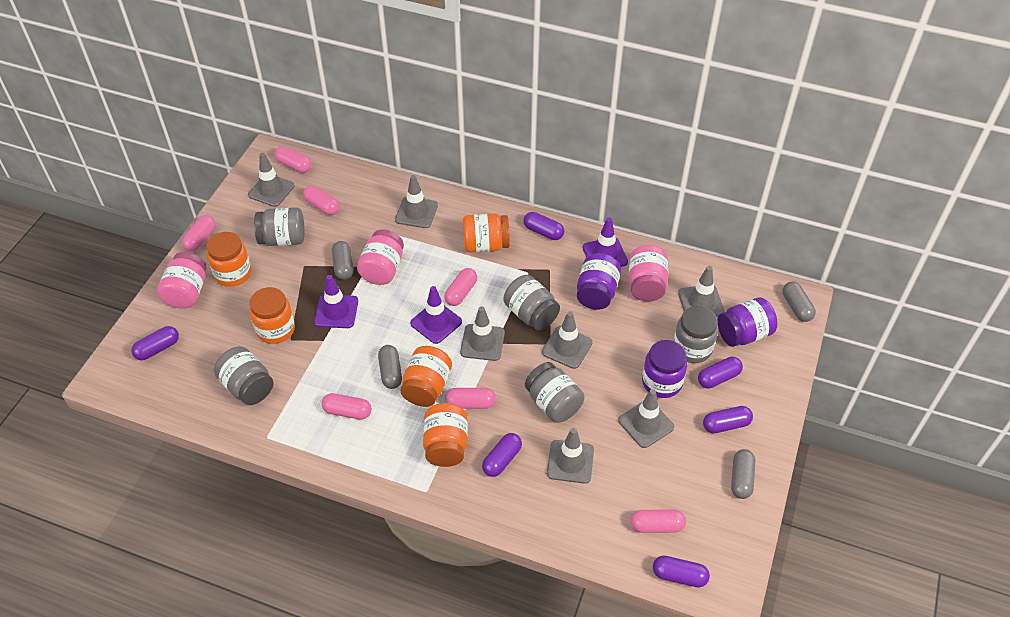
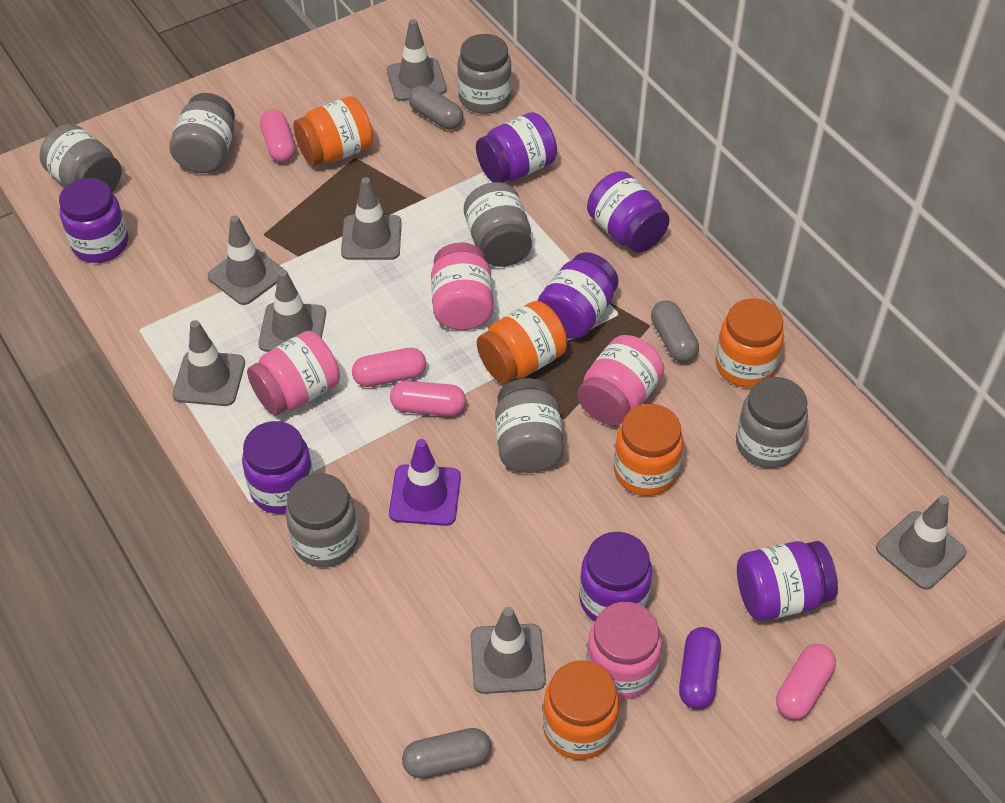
grey capsule: [332,241,353,280] [378,345,402,389] [731,449,756,499] [783,282,816,322] = 4 -> [402,728,491,778] [409,85,464,129] [651,300,699,362] = 3
grey jar: [214,346,274,405] [254,207,305,246] [504,275,560,330] [525,362,585,423] [674,306,718,363] = 5 -> [39,124,122,192] [169,93,235,173] [285,473,359,567] [457,34,512,114] [464,182,532,267] [495,378,564,473] [736,377,808,468] = 7
pink capsule: [182,215,216,251] [275,146,312,173] [303,186,340,215] [322,393,372,420] [444,268,477,306] [445,388,496,409] [631,510,686,533] = 7 -> [260,109,296,163] [352,348,426,387] [390,381,466,416] [776,644,836,720] = 4
pink jar: [157,252,207,309] [357,230,404,285] [629,245,668,301] = 3 -> [247,331,340,416] [431,242,494,330] [577,335,664,426] [586,602,662,700] = 4
purple capsule: [131,326,179,360] [482,433,522,477] [523,212,564,240] [653,556,710,588] [698,356,743,389] [703,406,753,433] = 6 -> [679,627,721,709] = 1
purple jar: [577,253,621,310] [642,340,687,398] [717,297,778,347] = 3 -> [59,178,128,263] [242,421,314,514] [476,112,557,183] [537,252,618,339] [579,532,652,622] [587,171,670,253] [737,541,838,621] = 7
purple traffic cone: [314,275,358,328] [410,286,462,344] [583,218,628,267] = 3 -> [389,439,461,526] = 1

